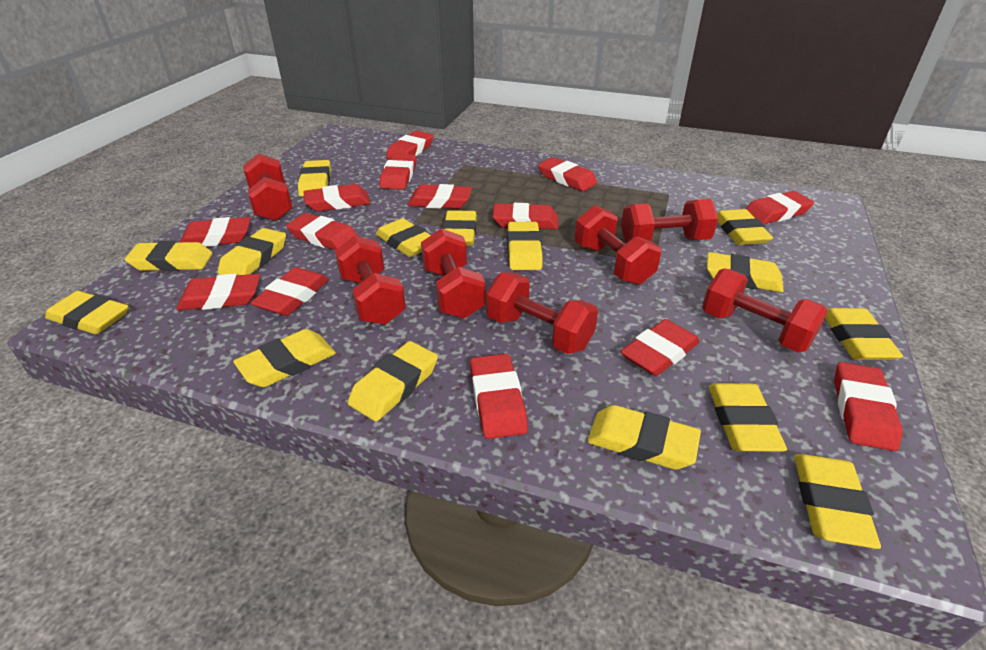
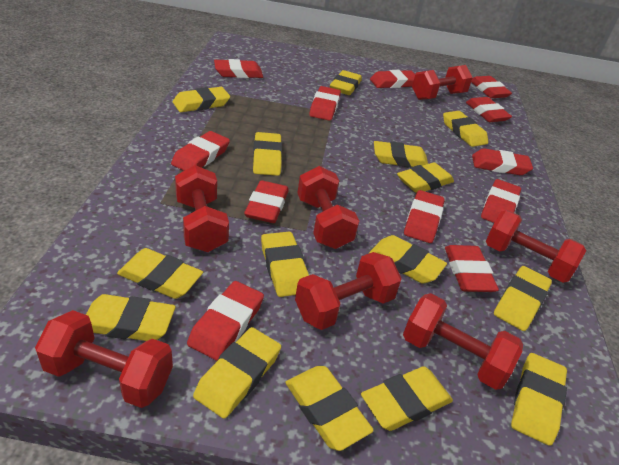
red eraser: [176,274,260,310] [180,217,251,247] [250,267,329,316] [286,213,358,250] [303,184,370,211] [380,154,416,190] [386,131,434,159] [407,184,472,209] [470,354,528,439] [493,203,559,230] [538,157,598,191] [620,319,700,376] [746,191,814,224] [834,362,903,451] = 14 -> [171,131,230,171] [187,281,264,361] [214,59,263,78] [244,180,289,223] [309,86,341,121] [370,70,415,88] [404,190,445,243] [445,245,499,292] [466,97,512,122] [471,76,512,98] [472,148,533,175] [481,179,521,223] = 12

